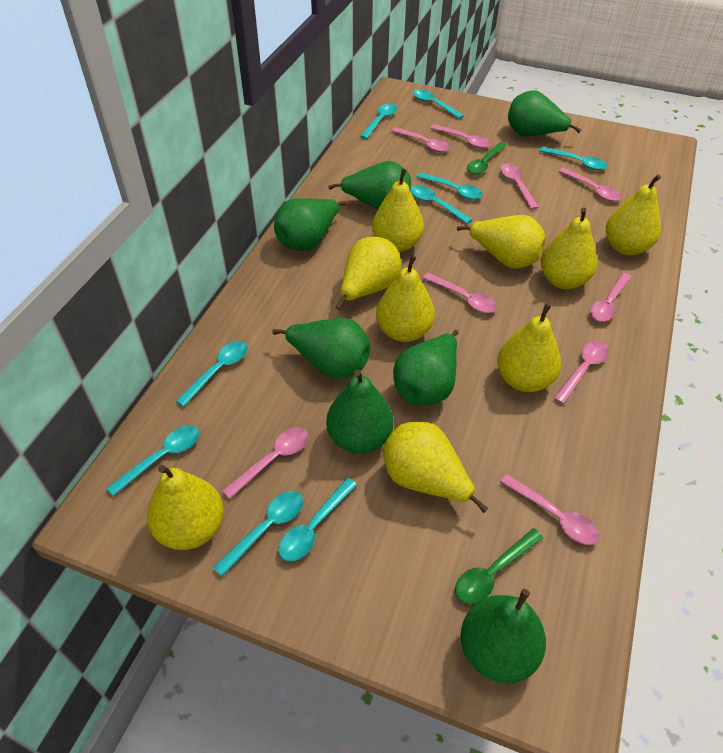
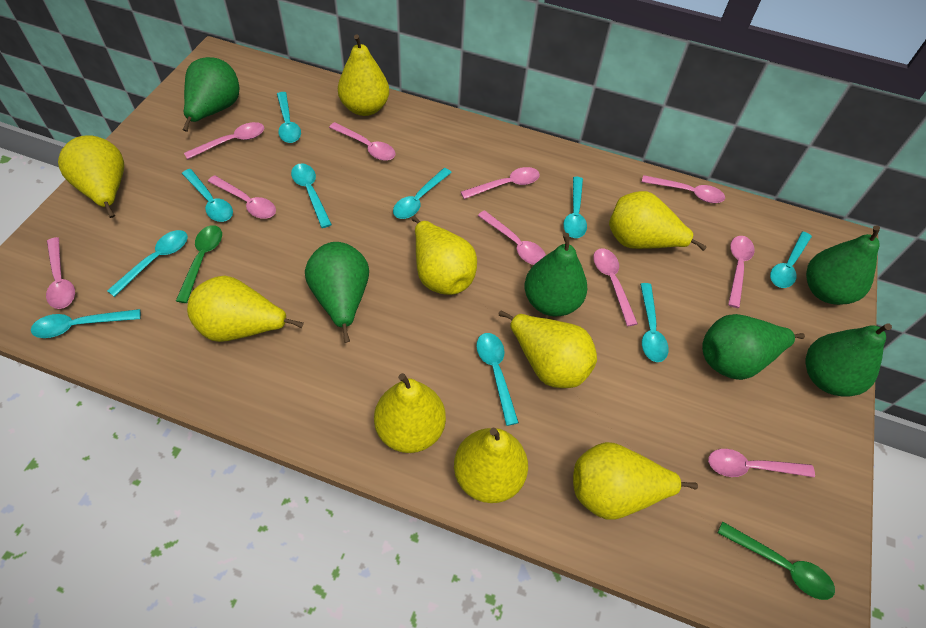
green pear: [272,318,370,379] [274,198,346,251] [326,370,393,454] [328,161,411,209] [393,330,459,406] [461,589,546,684] [508,90,581,136] = 7 -> [183,57,240,132] [305,242,369,343] [524,233,587,316] [702,314,805,380] [806,225,880,305] [806,323,892,397] = 6
pink spoon: [222,427,309,499] [391,127,450,152] [422,273,497,313] [431,124,491,148] [500,163,539,210] [500,474,600,545] [554,341,609,404] [558,168,621,201] [590,273,632,322] = 9 -> [46,237,75,309] [184,122,264,160] [208,175,276,219] [329,122,395,161] [461,167,540,199] [478,210,546,265] [593,249,638,326] [642,175,725,203] [708,449,815,478] [728,236,755,308] = 10
turquoise spoon: [107,425,199,496] [176,341,248,407] [213,491,303,577] [278,478,357,561] [360,103,397,139] [410,185,473,224] [413,89,464,119] [416,172,483,199] [539,147,608,170] = 9 -> [31,309,141,338] [107,230,188,297] [182,169,233,222] [277,92,301,143] [291,163,332,228] [393,168,452,219] [476,333,519,426] [563,177,587,238] [640,283,669,362] [770,231,812,288] = 10

